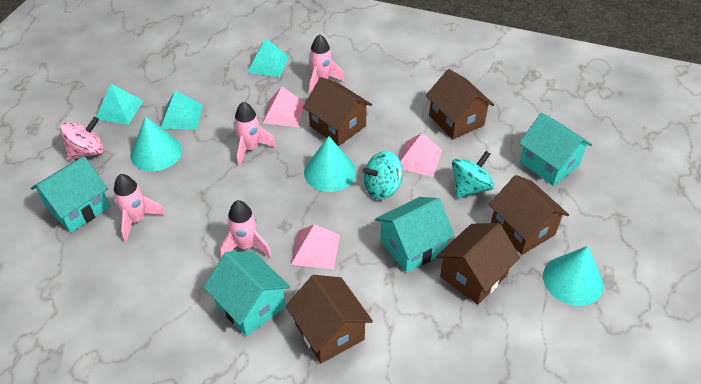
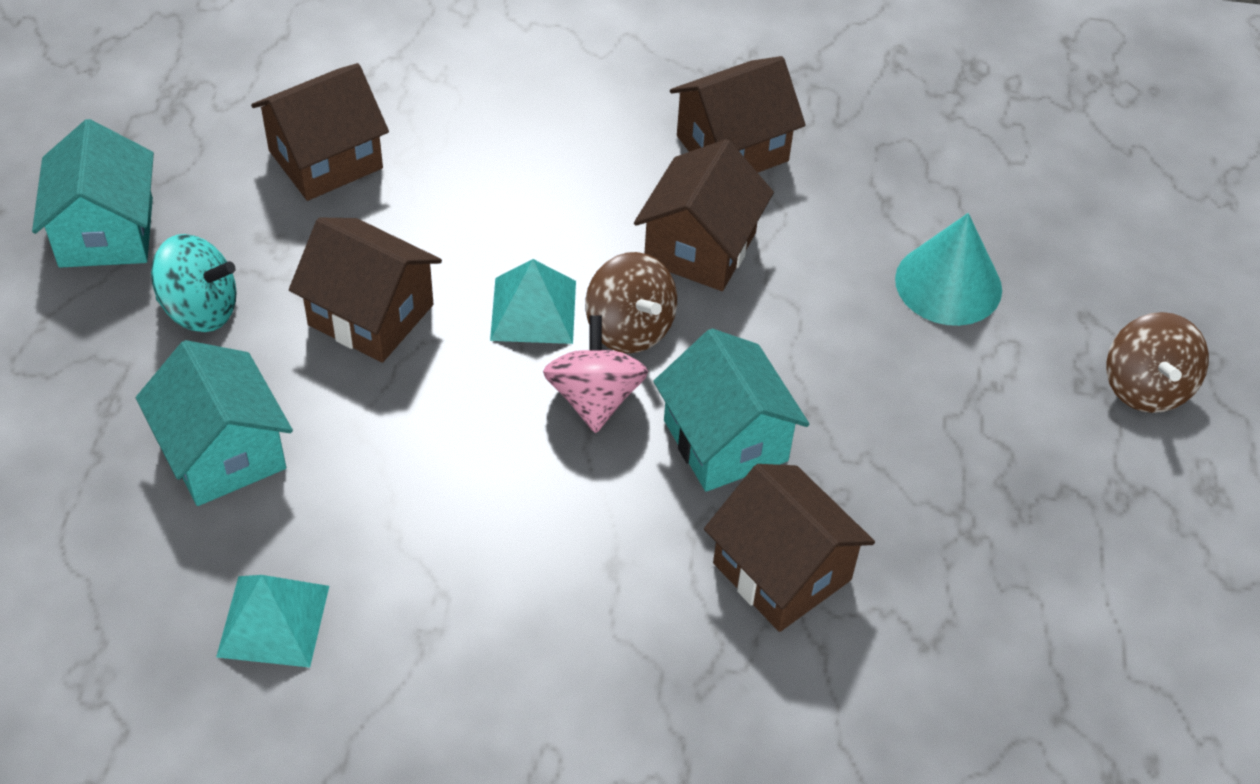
brown spinning top: none = 0 -> [585,252,677,353] [1106,312,1209,413] = 2
pink pyramid: [263,87,305,127] [291,224,340,269] [399,133,442,177] = 3 -> none = 0
pink rocket: [114,174,166,242] [220,200,272,259] [234,102,276,166] [309,34,345,95] = 4 -> none = 0
turquoise cone: [130,116,182,171] [304,136,356,192] [543,246,603,306] = 3 -> [895,213,1002,326] = 1
turquoise house: [31,156,110,233] [204,252,290,336] [375,197,455,273] [519,113,592,186] = 4 -> [32,119,154,268] [136,340,293,506] [653,328,809,492] = 3
turquoise pyramid: [96,84,143,125] [161,90,203,129] [247,38,289,77] = 3 -> [216,575,329,668] [490,259,576,344] = 2
turquoise spinning top: [362,151,403,199] [452,151,494,198] = 2 -> [151,234,237,332] = 1

